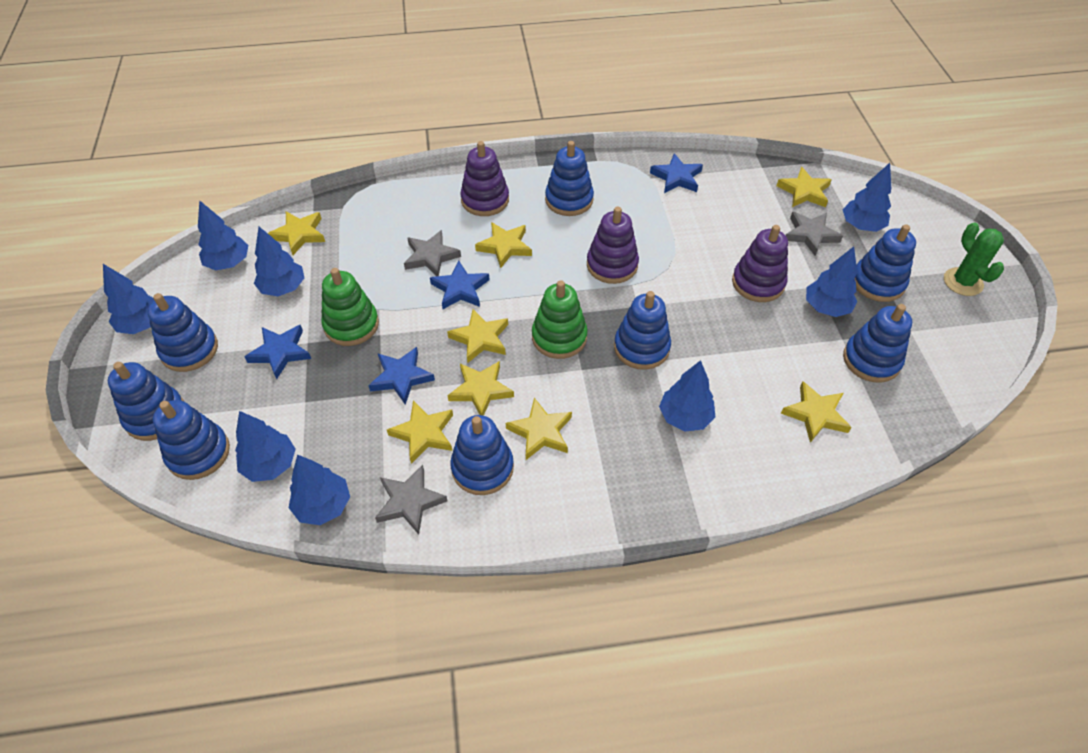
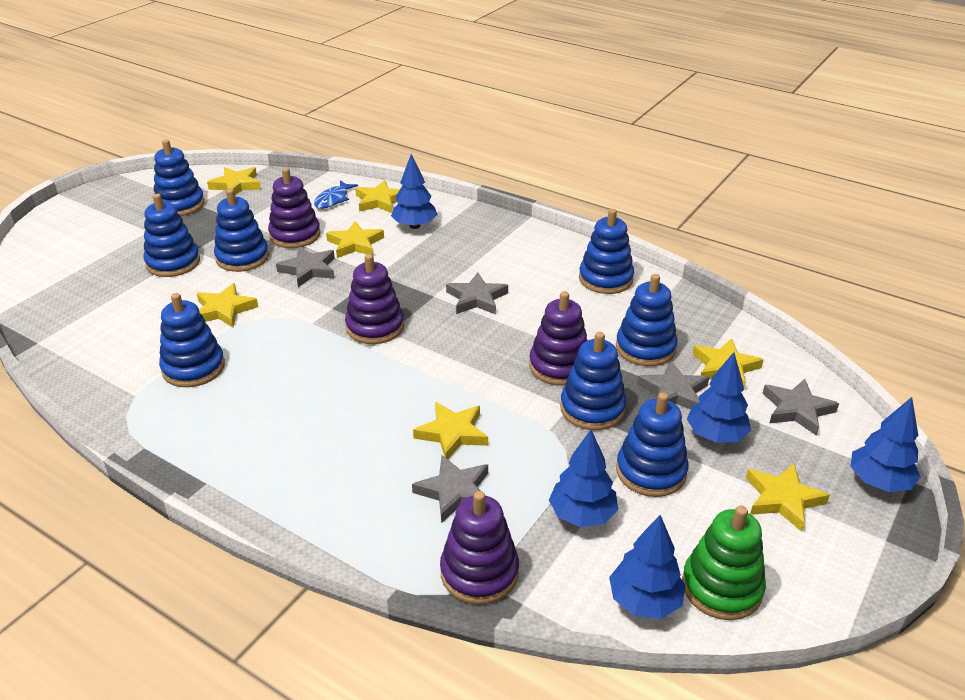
blue fish: none = 0 -> [314,181,358,209] = 1
blue star: [245,325,311,379] [368,347,435,405] [430,261,490,309] [650,153,703,193] = 4 -> none = 0
blue tree: [103,264,154,334] [198,200,248,270] [235,411,295,482] [254,227,304,296] [289,454,350,525] [659,360,715,432] [806,247,857,317] [843,163,891,232] = 8 -> [391,154,438,229] [549,430,618,527] [609,515,686,619] [687,352,751,443] [851,397,921,492] = 5
green cactus: [944,222,1004,296] = 1 -> none = 0
green stacking toy: [321,268,379,346] [532,280,588,359] = 2 -> [682,506,766,620] = 1
grey star: [375,465,447,535] [404,230,461,276] [786,212,843,256] = 3 -> [276,247,335,287] [412,455,488,523] [446,272,508,314] [637,361,709,409] [762,379,839,436] = 5
purple stacking toy: [460,141,509,216] [587,207,639,284] [732,225,788,302] = 3 -> [268,168,321,248] [345,254,404,344] [440,491,519,604] [529,291,588,386] = 4
yellow star: [268,212,325,255] [387,401,453,464] [447,309,508,363] [448,361,514,416] [475,222,532,268] [506,398,572,460] [777,167,832,207] [781,382,852,443] = 8 -> [197,283,258,327] [207,167,261,195] [326,221,384,258] [355,180,400,213] [413,402,488,459] [693,338,764,387] [746,463,830,532] = 7

